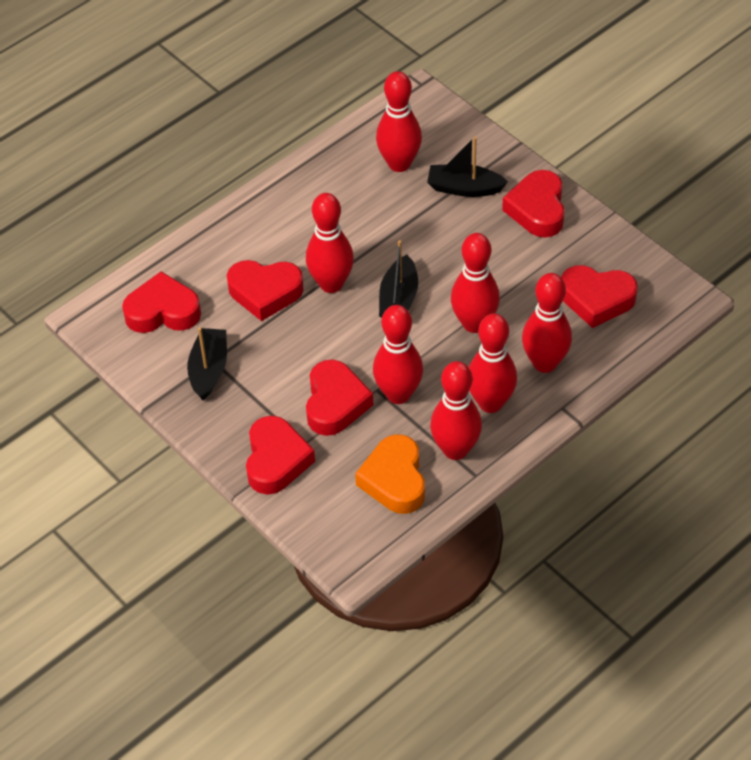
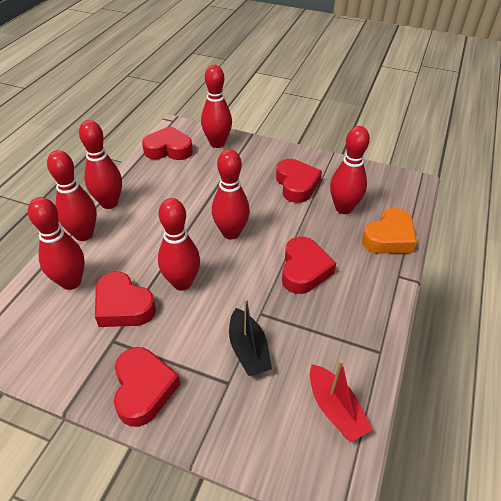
black boat: [187,327,227,400] [379,241,418,318] [427,137,508,197] = 3 -> [229,298,272,376] = 1
red boat: none = 0 -> [310,360,373,442] = 1
red heart: [122,271,201,333] [227,260,304,321] [246,416,315,495] [306,359,373,436] [502,170,565,238] [561,265,638,328] = 6 -> [95,272,156,327] [114,347,180,427] [142,126,193,160] [276,159,322,203] [282,237,336,294] = 5

